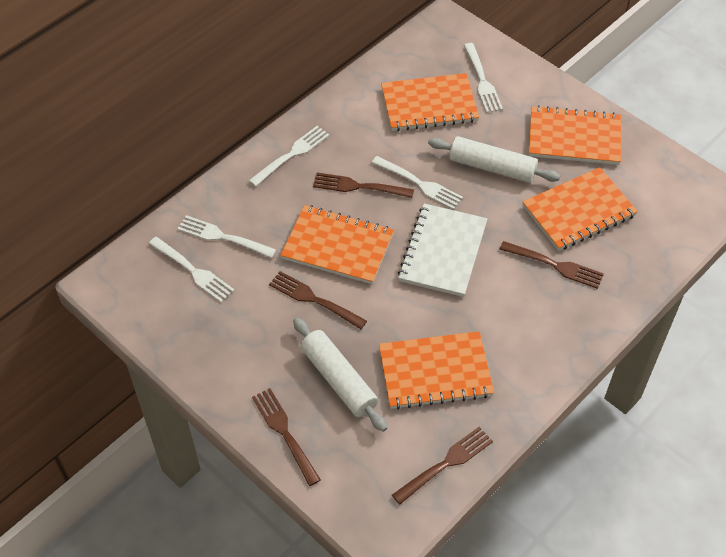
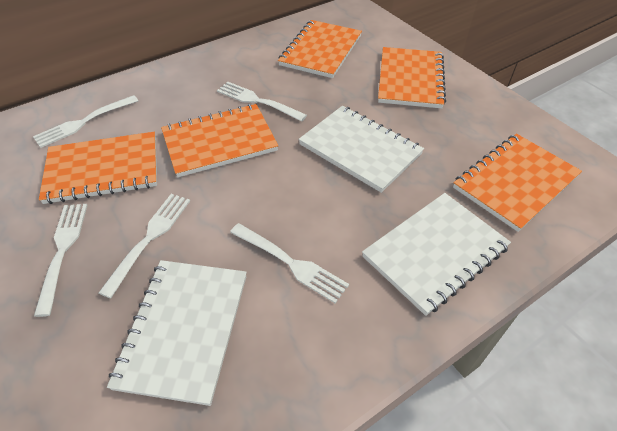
brown fork: [252,388,321,486] [269,271,367,329] [313,173,414,198] [392,427,493,505] [499,241,604,289] = 5 -> none = 0
white notebook: [398,204,487,297] = 1 -> [107,260,247,406] [298,106,424,193] [362,193,511,316] = 3
white rolling pin: [293,318,387,432] [428,136,560,183] = 2 -> none = 0

